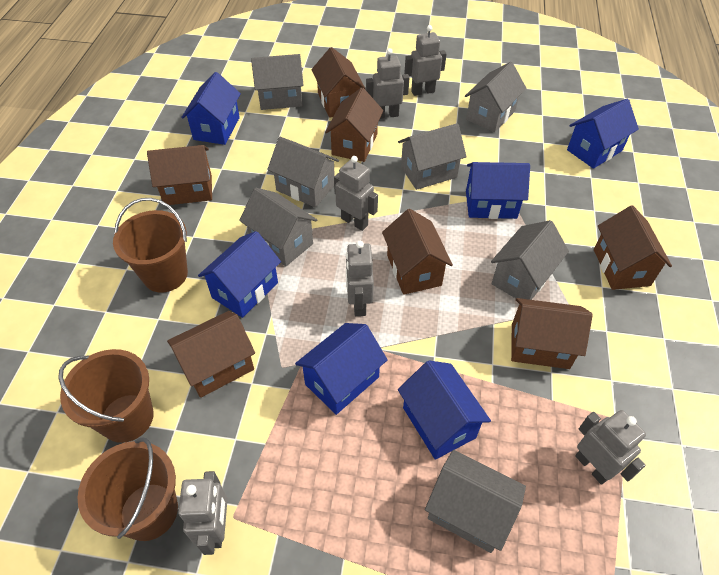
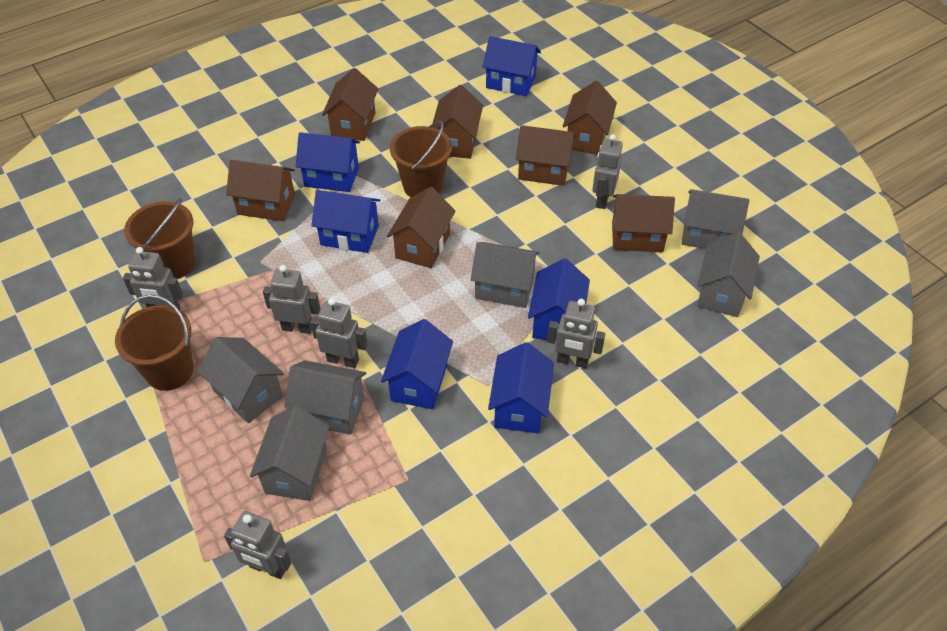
grey house: [239,188,317,266] [251,54,304,110] [268,137,339,208] [398,123,466,190] [425,450,526,553] [465,62,526,132] [491,220,569,300] = 7 -> [198,337,284,423] [250,406,329,501] [285,360,366,435] [470,242,540,308] [682,189,749,249] [697,232,760,317] = 6

